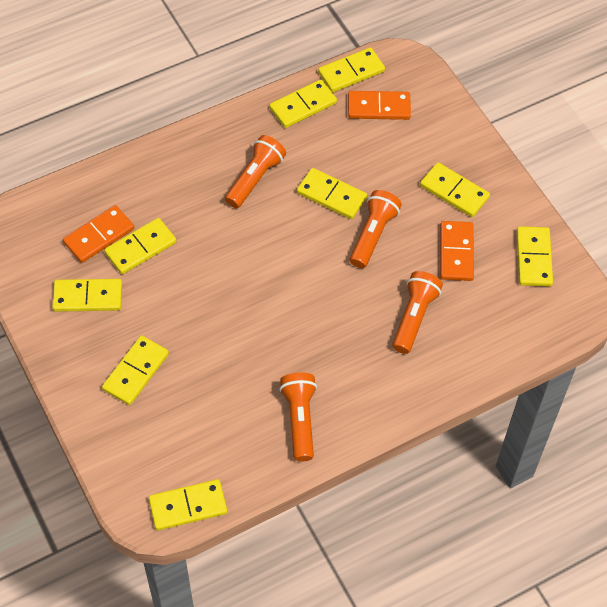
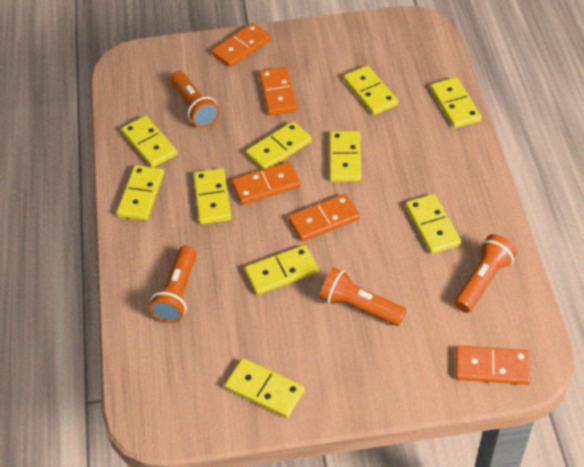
orange domino: [63,205,134,263] [348,91,411,120] [440,221,474,281] = 3 -> [212,23,271,67] [232,162,301,205] [259,67,297,116] [288,194,360,242] [456,346,531,385] = 5
yellow domino: [52,279,122,312] [102,336,169,405] [104,218,177,274] [149,479,227,530] [269,79,337,128] [297,168,367,219] [318,47,385,92] [420,162,490,217] [516,226,553,286] = 9 -> [116,165,164,221] [121,115,177,167] [193,168,231,224] [225,358,305,418] [245,245,319,295] [246,121,312,169] [329,131,361,182] [344,65,398,115] [406,194,461,254] [430,77,482,128] = 10

